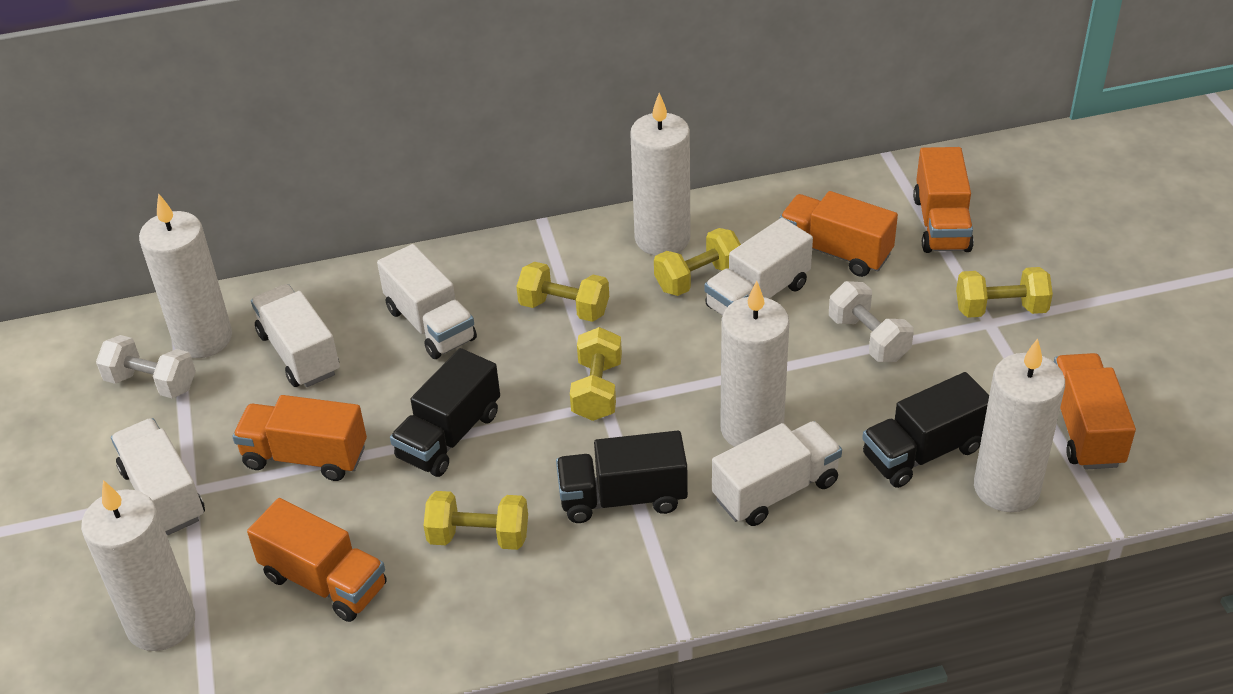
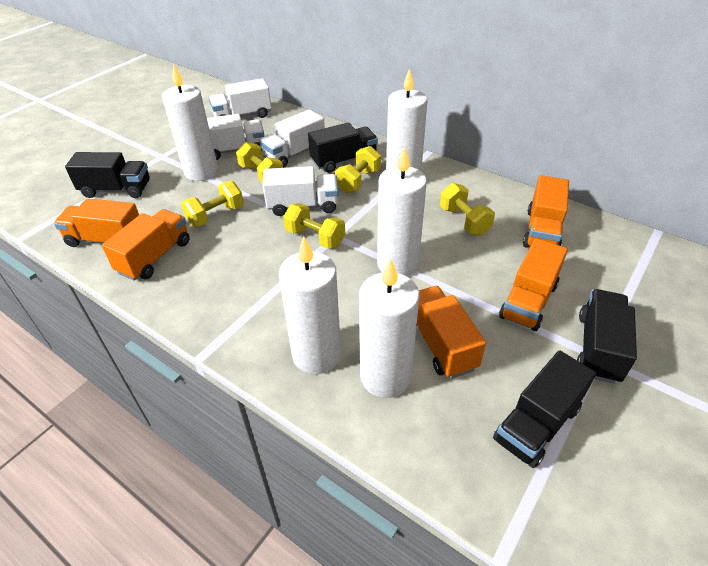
black truck: [390,348,500,477] [556,430,688,523] [862,372,989,488] = 3 -> [65,152,150,198] [308,122,378,173] [493,350,596,468] [577,289,637,384] = 4
white dumbbell: [96,335,196,398] [829,281,914,362] = 2 -> none = 0
white truck: [111,418,205,535] [251,284,340,387] [377,244,477,359] [704,218,813,316] [712,421,842,526] = 5 -> [207,114,265,160] [209,78,272,118] [259,109,325,168] [262,166,338,216] = 4

